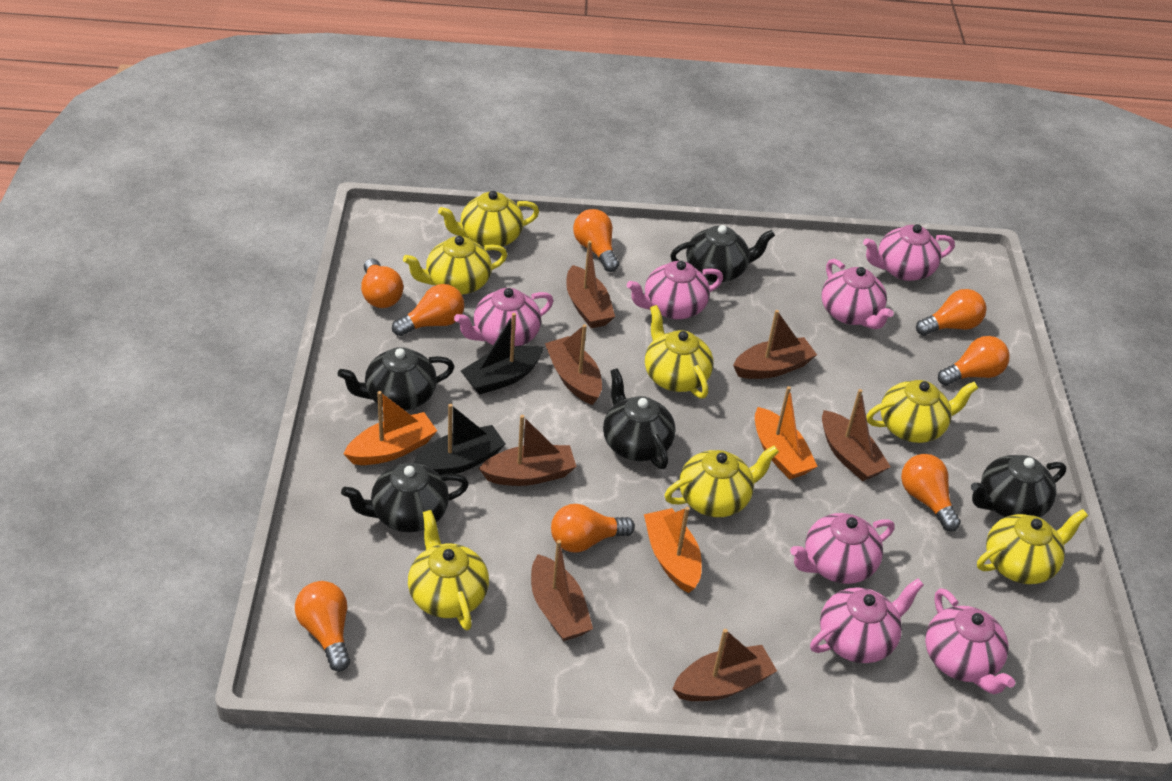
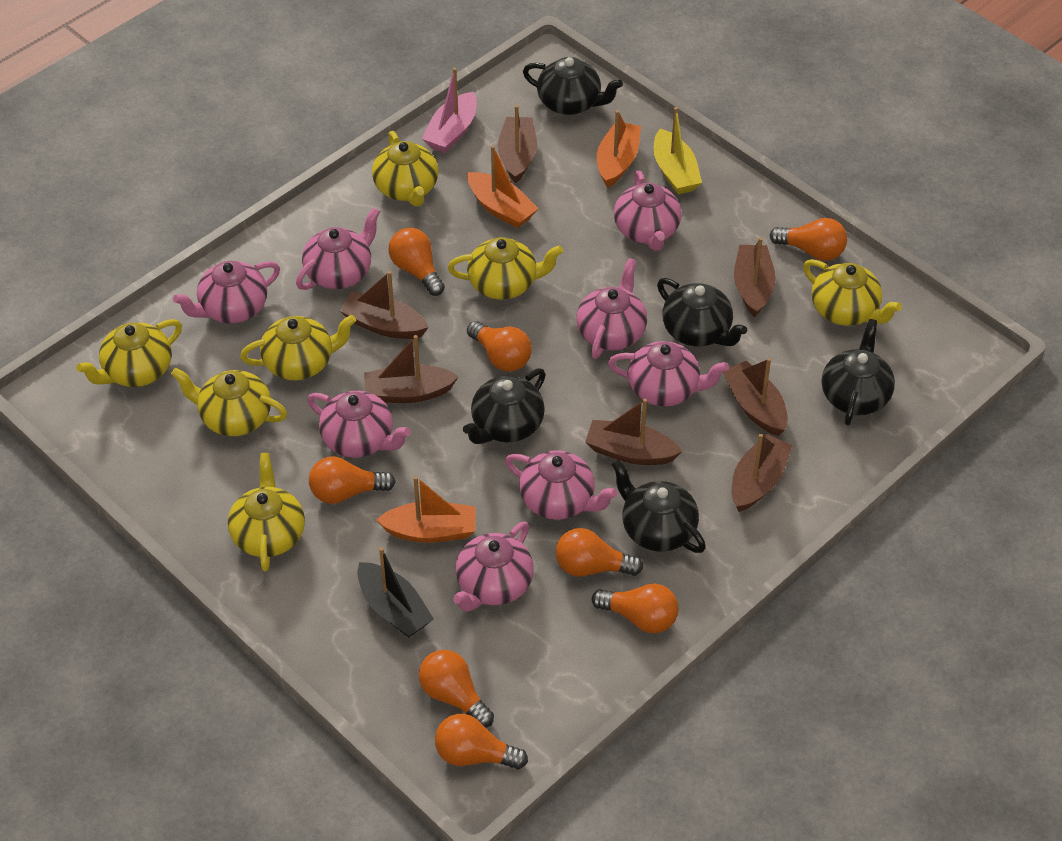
black boat: [414,404,505,476] [461,313,544,395] = 2 -> [357,547,434,638] = 1
pink boat: none = 0 -> [422,68,477,153] = 1
pink teapot: [454,288,553,346] [627,261,723,319] [790,513,895,584] [810,579,924,663] [822,259,894,329] [863,224,955,281] [925,588,1015,694] = 7 -> [173,261,280,323] [296,208,380,290] [307,391,411,458] [453,521,534,612] [505,450,618,520] [576,258,647,359] [608,341,729,407] [614,170,682,251] = 8
yellow boat: none = 0 -> [654,107,702,194] = 1

